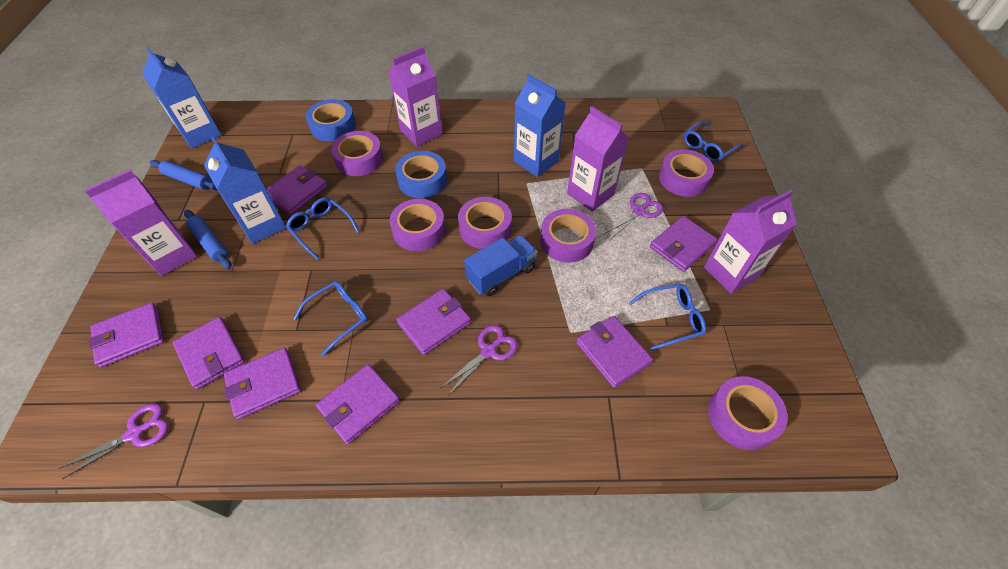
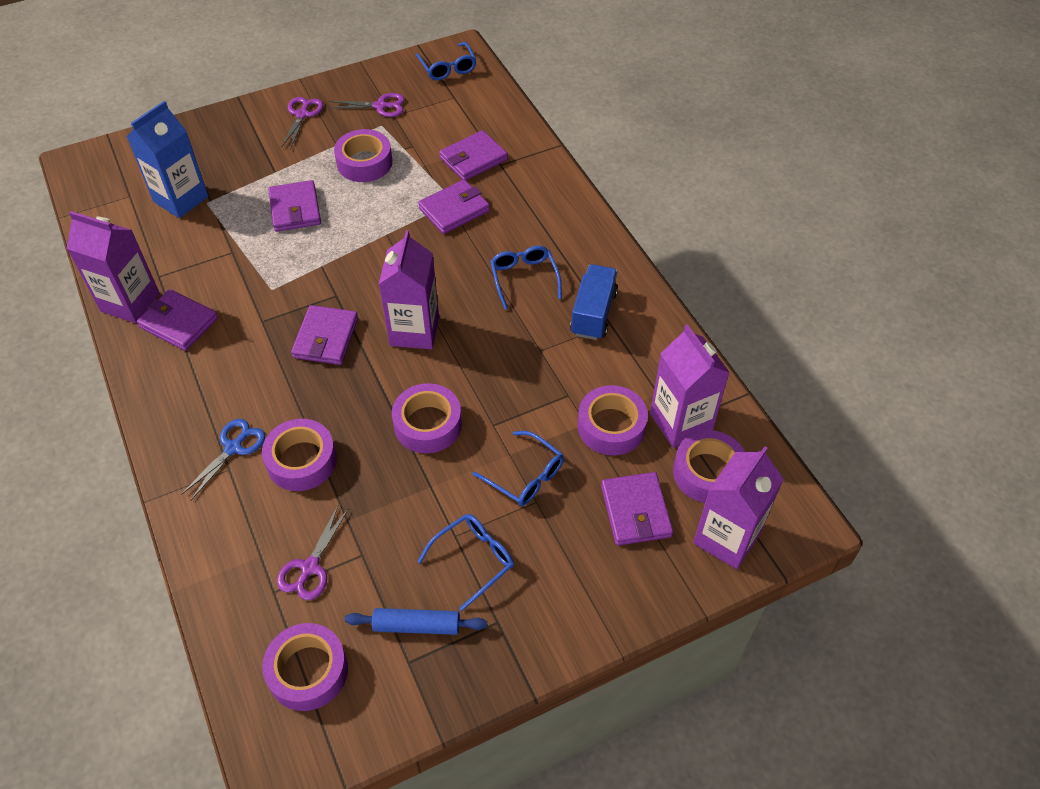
blue carton: [142,47,222,148] [204,137,287,244] [514,74,566,177] = 3 -> [127,101,209,218] = 1
blue rolling pin: [150,160,218,191] [184,210,231,269] = 2 -> [345,608,487,635] = 1
blue scissors: none = 0 -> [181,419,265,500] = 1
blue tape: [306,99,356,142] [395,151,447,198] = 2 -> none = 0
purple wallet: [88,302,164,367] [173,317,245,389] [224,348,301,419] [267,165,328,215] [316,364,400,444] [396,289,471,355] [576,316,653,388] [650,216,717,272] = 8 -> [137,289,218,351] [268,180,321,232] [291,305,358,365] [418,180,490,234] [439,130,508,180] [601,472,673,546] = 6

